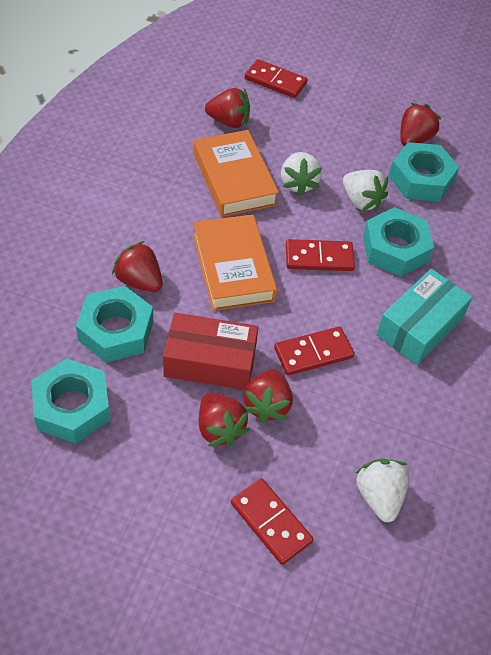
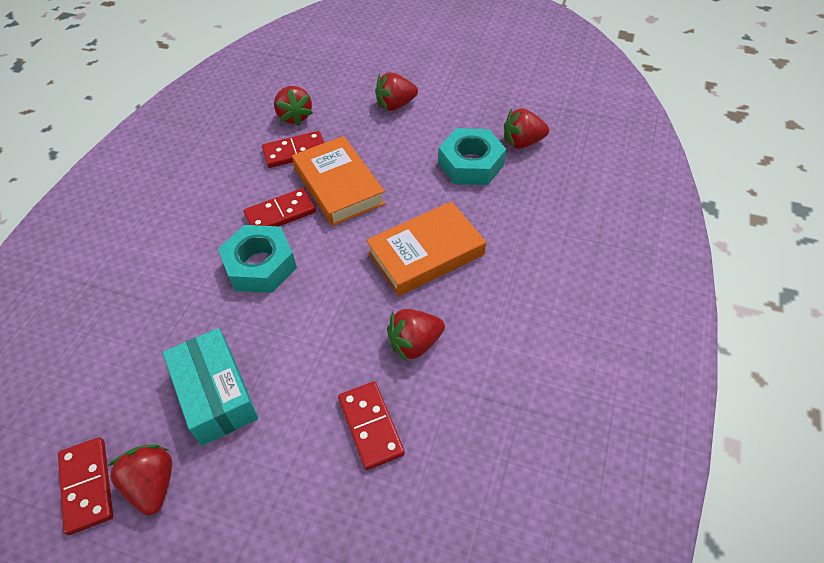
red box: [163,313,258,390] = 1 -> none = 0
turquoise nut: [31,358,110,443] [76,286,153,363] [363,207,434,276] [388,142,459,202] = 4 -> [218,225,297,293] [438,128,506,185] = 2
white strawberry: [281,152,322,196] [343,170,388,211] [356,459,409,522] = 3 -> none = 0

